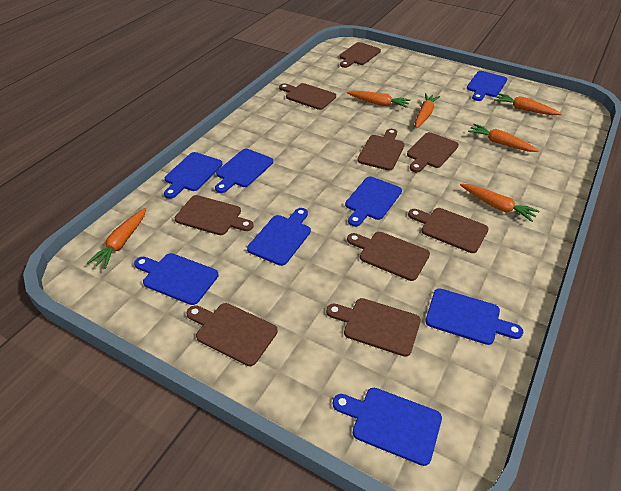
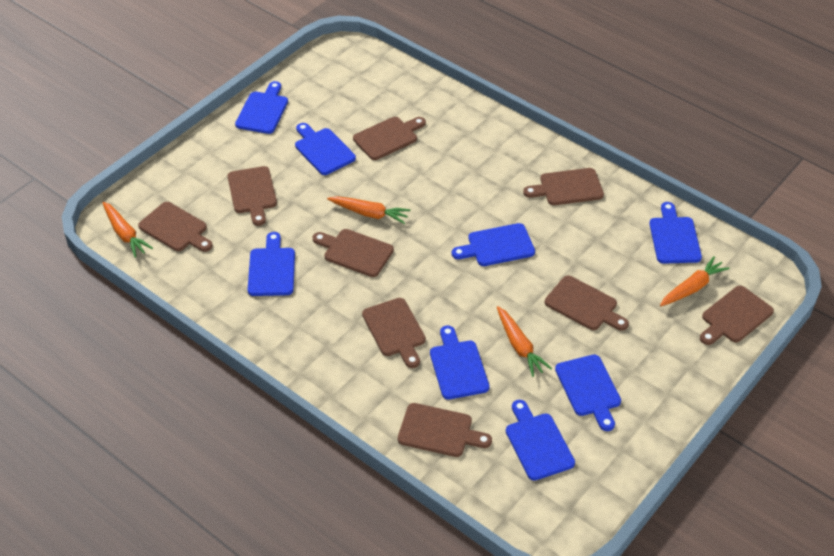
orange carrot: [87,208,146,269] [346,91,410,108] [415,93,440,128] [460,184,540,222] [468,124,539,152] [494,93,562,115] = 6 -> [102,202,153,258] [327,196,411,224] [497,306,552,377] [660,256,730,306] = 4

